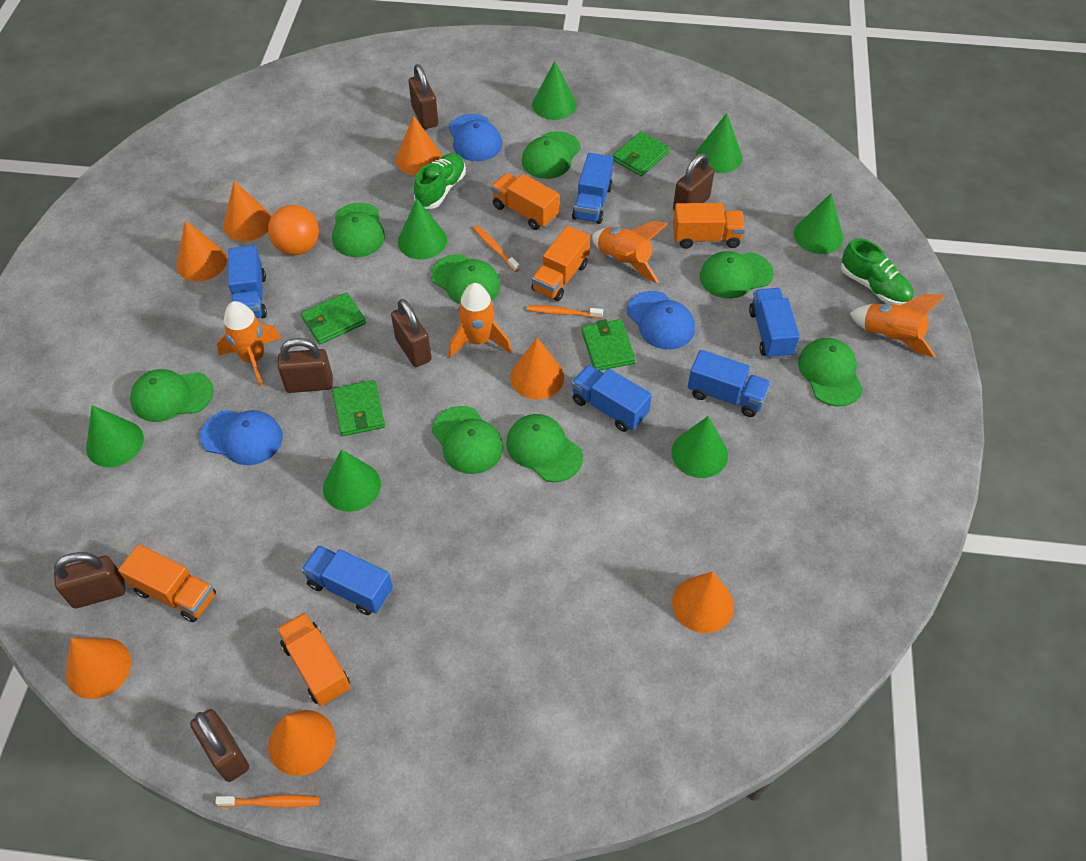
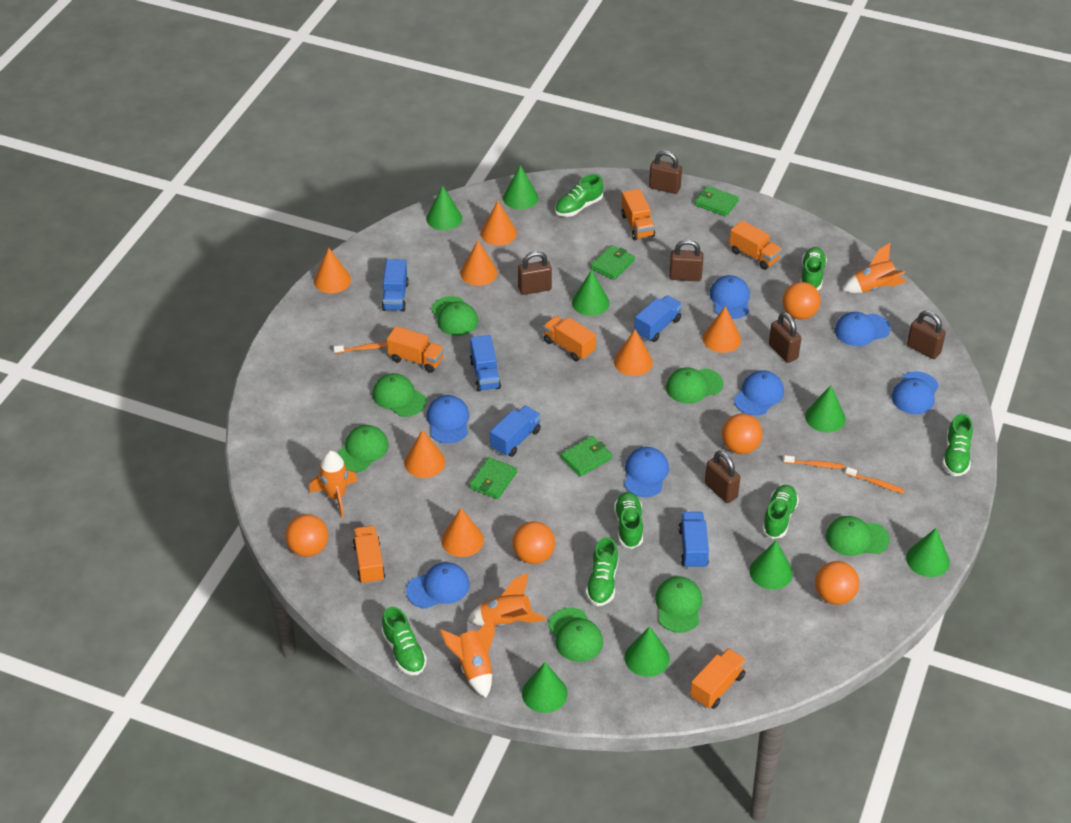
blue cap: [200,410,282,465] [448,114,502,161] [627,291,695,350] = 3 -> [406,562,470,609] [426,395,469,444] [624,447,669,497] [710,275,750,319] [734,370,784,416] [835,312,890,346] [891,371,939,414] = 7
blue truck: [228,245,267,318] [301,545,393,615] [572,153,613,224] [572,365,652,432] [688,350,771,417] [749,288,800,359] = 6 -> [381,259,409,311] [470,335,501,392] [490,406,541,457] [634,295,682,342] [678,512,709,569] = 5
green cap: [130,369,214,422] [332,203,385,257] [431,254,500,304] [432,406,503,474] [506,414,583,482] [522,131,581,179] [700,251,773,299] [798,338,863,407] = 8 -> [337,425,389,472] [372,373,426,417] [431,296,478,336] [548,608,603,662] [655,576,702,633] [666,367,723,404] [826,516,890,556] = 7
green cone: [86,405,144,467] [323,449,381,512] [398,199,447,260] [532,61,577,120] [671,416,728,478] [696,113,742,173] [794,193,843,254] = 7 -> [426,185,462,230] [503,165,538,210] [522,662,568,713] [572,270,610,316] [625,626,670,677] [749,540,793,590] [805,385,845,433] [906,528,950,577] = 8
green shoe: [414,153,466,209] [841,238,914,305] = 2 -> [381,607,427,675] [555,174,603,217] [586,537,618,606] [614,492,643,549] [762,485,799,539] [800,247,827,290] [942,414,973,476] = 7
orange ball: [268,205,319,255] = 1 -> [285,514,328,557] [513,521,555,564] [722,414,762,454] [782,282,821,320] [815,561,859,605] = 5
orange truck: [118,544,216,622] [277,612,351,707] [491,173,559,230] [531,226,590,301] [673,203,745,249] = 5 -> [353,525,385,584] [387,326,444,373] [543,316,596,361] [621,189,655,240] [690,648,747,709] [729,220,782,270] = 6

